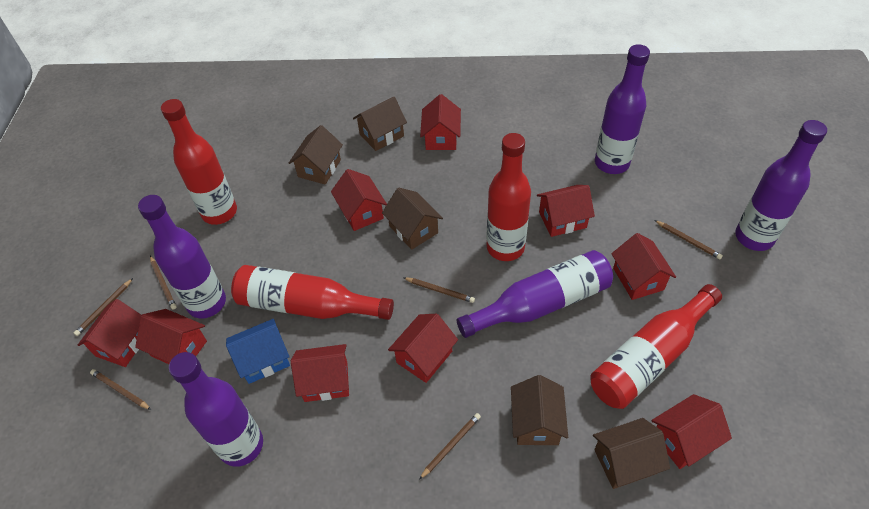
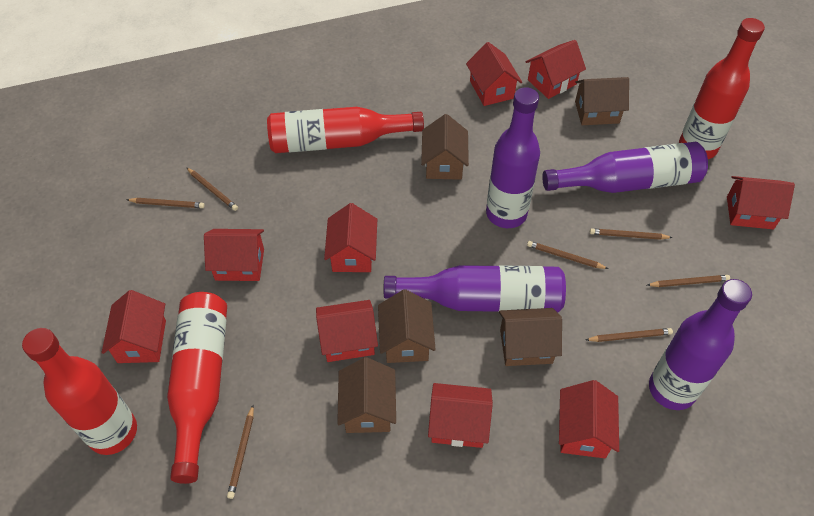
blue house: [226,319,290,384] = 1 -> none = 0
brown pencil: [74,278,133,336] [90,369,151,410] [150,256,177,309] [403,277,475,303] [419,413,481,480] [654,220,723,259] = 6 -> [126,198,205,208] [186,167,238,211] [227,405,254,499] [527,241,608,269] [586,328,673,342] [590,228,673,240] [647,275,730,287] = 7
purple bottle: [138,195,226,319] [169,352,263,467] [457,250,613,338] [595,44,650,174] [735,120,827,251] = 5 -> [384,265,566,312] [486,87,540,228] [542,142,708,193] [649,279,752,410] = 4

